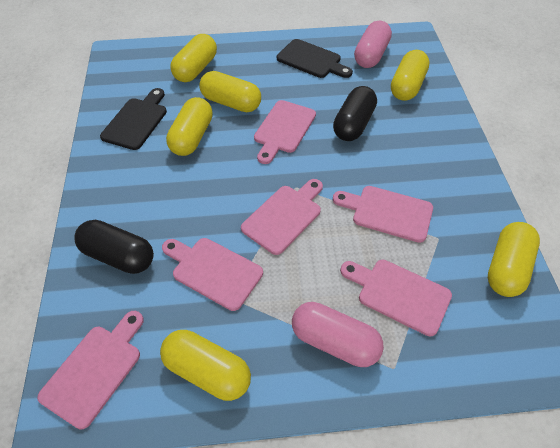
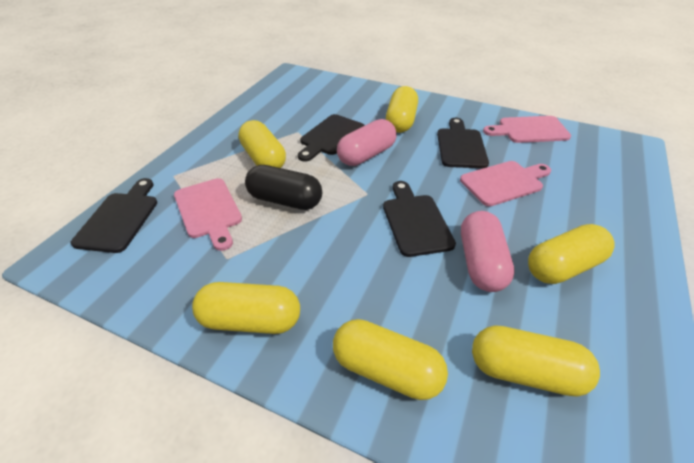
black capsule: [74,220,154,274] [333,86,377,141] = 2 -> [245,165,322,210] = 1
black cutting board: [100,88,167,150] [277,39,353,78] = 2 -> [71,178,157,253] [298,114,365,162] [383,181,456,257] [437,118,489,168] = 4
pink cutting board: [37,311,144,430] [162,238,263,311] [241,179,323,255] [254,100,316,164] [333,186,433,243] [340,260,452,337] = 6 -> [174,178,242,251] [460,161,551,206] [483,116,571,143] = 3

